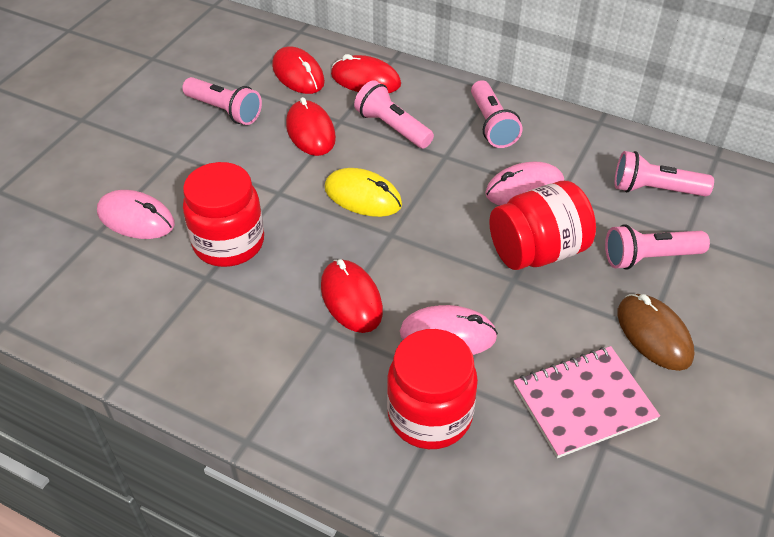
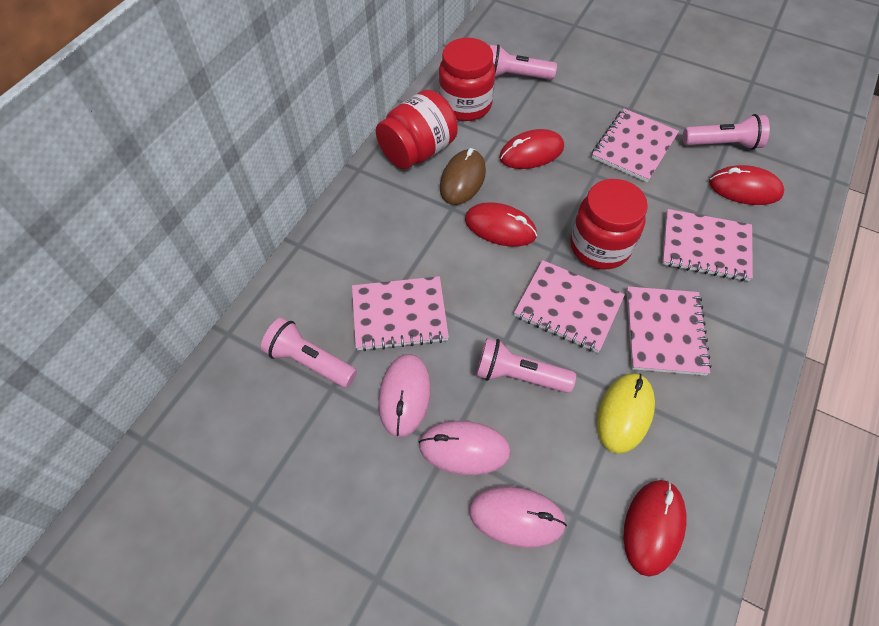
pink flashlight: [182,77,262,125] [354,80,434,149] [471,80,522,148] [605,224,710,270] [615,151,714,196] = 5 -> [261,317,357,388] [476,338,576,393] [490,45,557,80] [683,114,770,150] = 4
pink notebook: [514,346,660,458] = 1 -> [352,276,449,351] [514,260,625,353] [592,109,679,182] [626,286,712,376] [662,209,753,281] = 5

